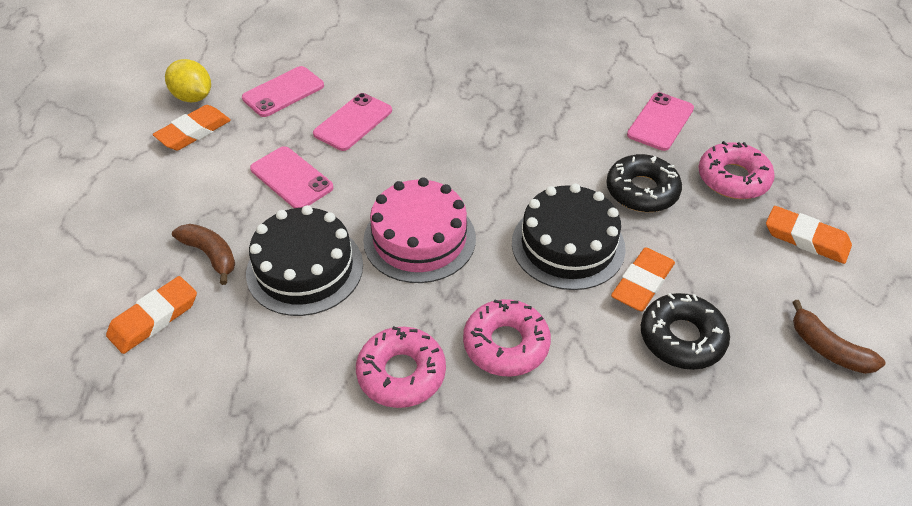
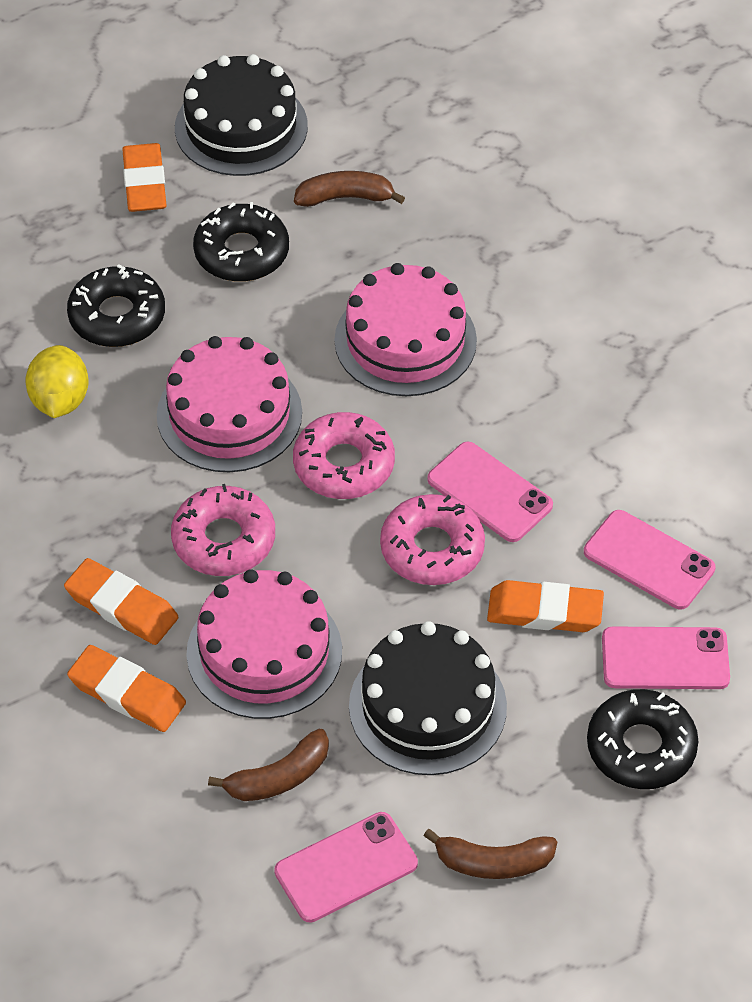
black donut: [606,154,682,212] [641,293,730,370] = 2 -> [67,264,165,347] [193,202,289,282] [587,689,699,789] = 3
brown banana: [172,224,235,285] [792,300,885,374] = 2 -> [208,729,329,801] [294,171,405,207] [424,829,557,879] = 3
pink cake: [363,177,476,283] = 1 -> [157,336,302,472] [186,569,342,719] [334,263,477,396] = 3

